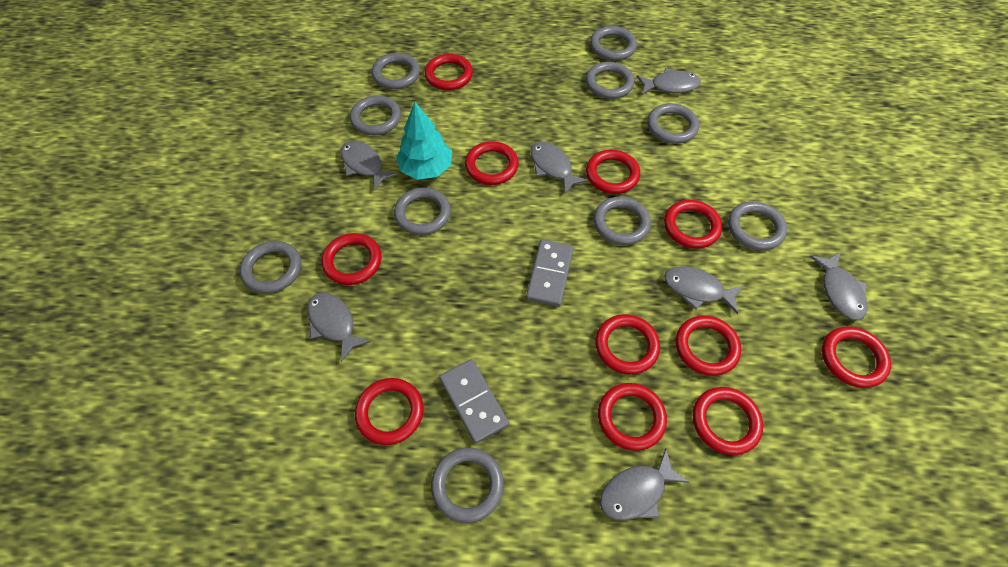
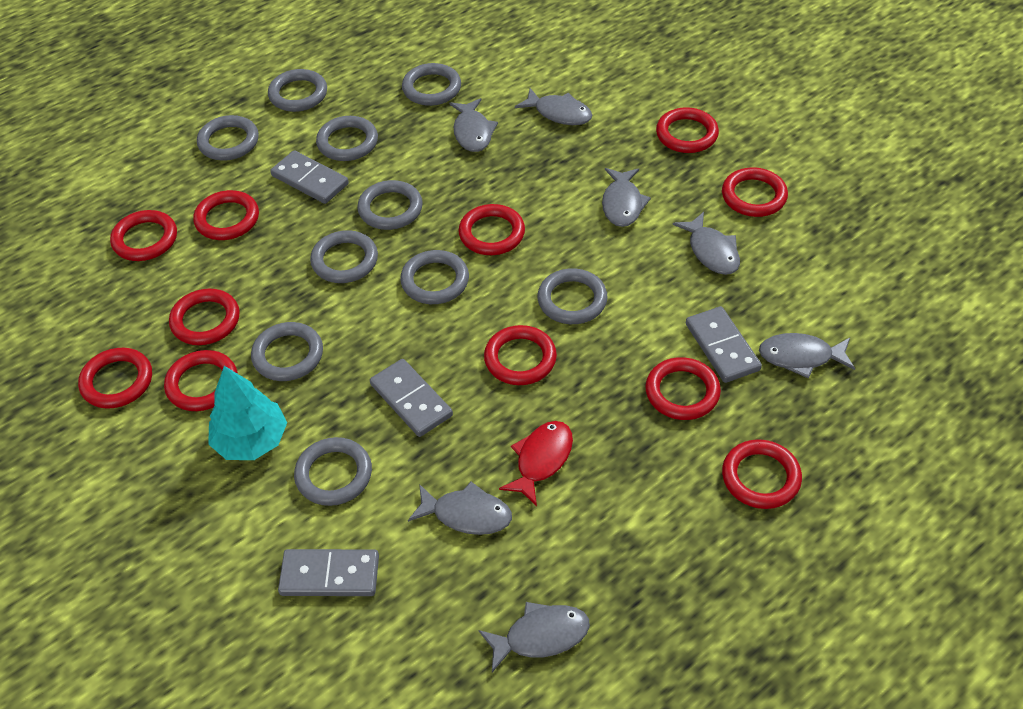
grey domino: [439,359,509,444] [526,240,573,307] = 2 -> [270,150,349,204] [278,549,379,596] [370,359,453,437] [686,306,762,383] = 4
red fish: none = 0 -> [499,421,573,506] = 1

